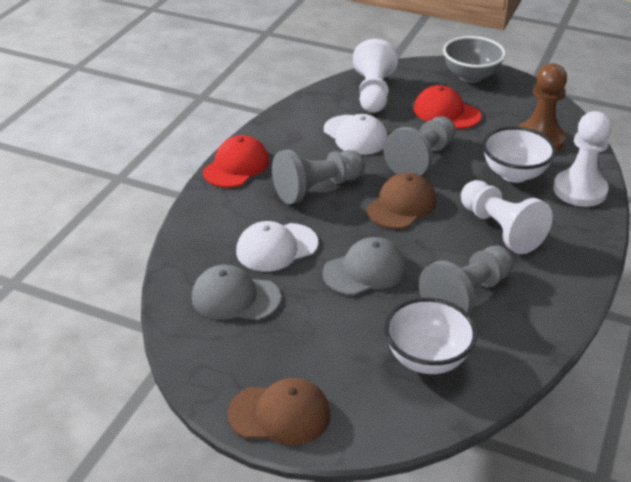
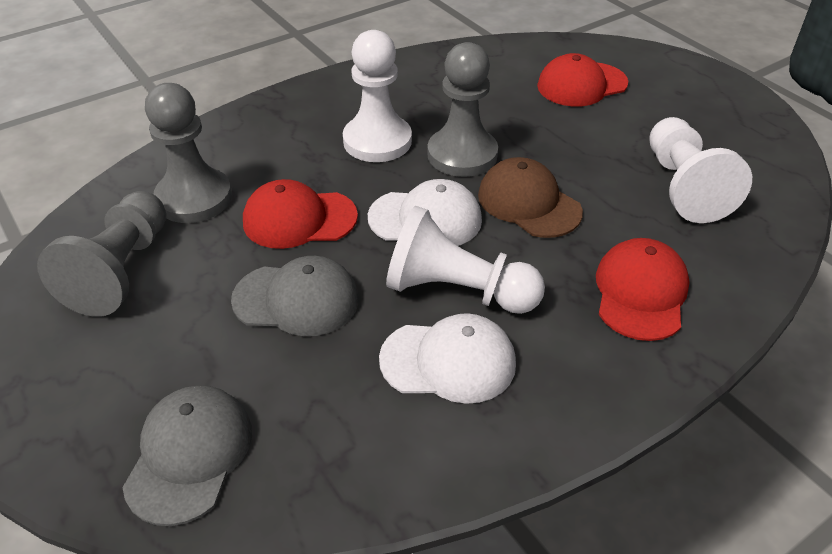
brown cap: [228,378,331,445] [367,173,436,229] = 2 -> [478,157,583,238] = 1
brown pawn: [518,63,567,151] = 1 -> none = 0
grey bowl: [443,36,506,83] = 1 -> none = 0
red cap: [203,135,269,188] [413,85,481,129] = 2 -> [243,179,358,249] [537,53,628,106] [596,238,689,341] = 3
white bowl: [384,298,477,374] [482,127,556,183] = 2 -> none = 0

